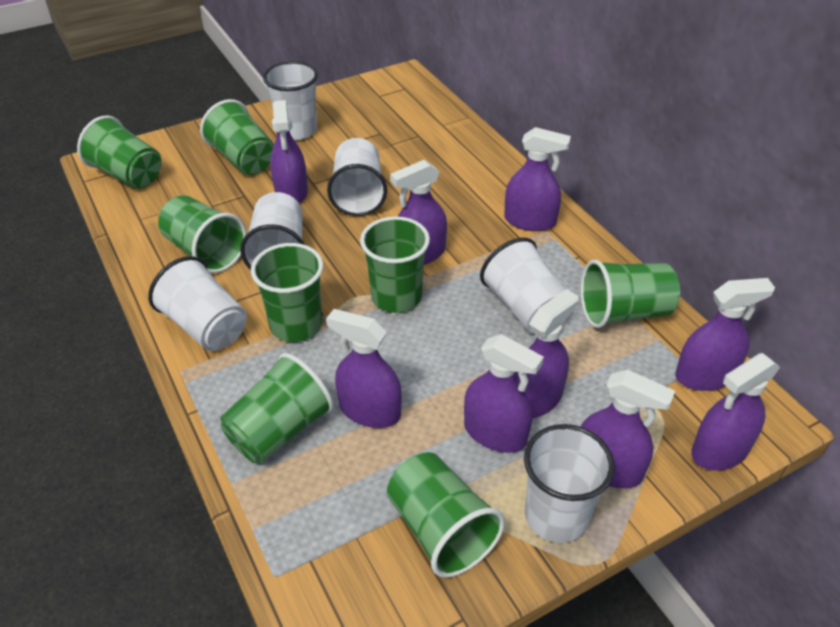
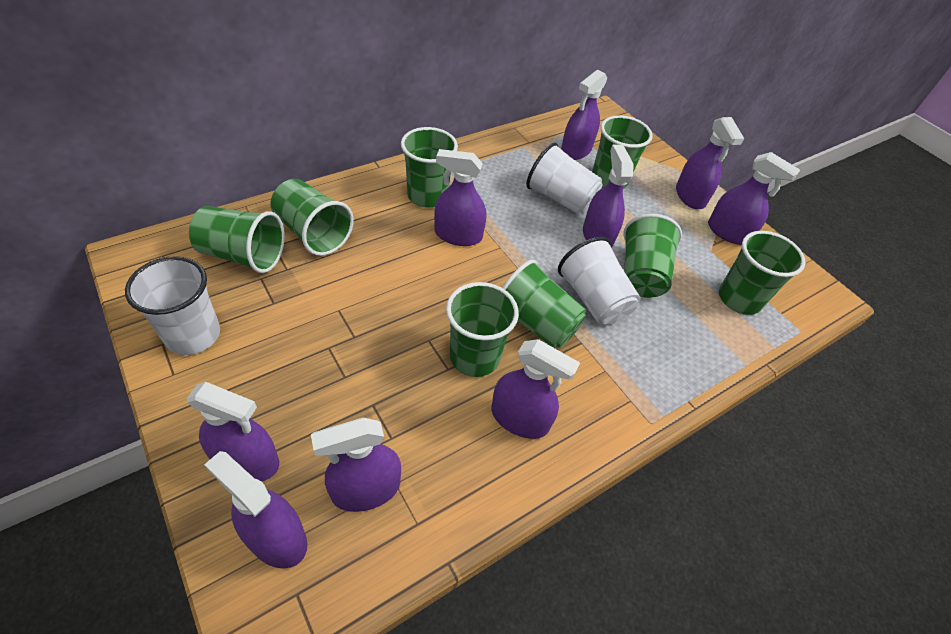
white cup: [148,256,247,351] [240,192,304,270] [263,61,318,140] [327,138,387,216] [480,238,565,334] [524,424,615,543] = 6 -> [125,256,220,355] [526,143,603,214] [558,237,640,325] = 3

